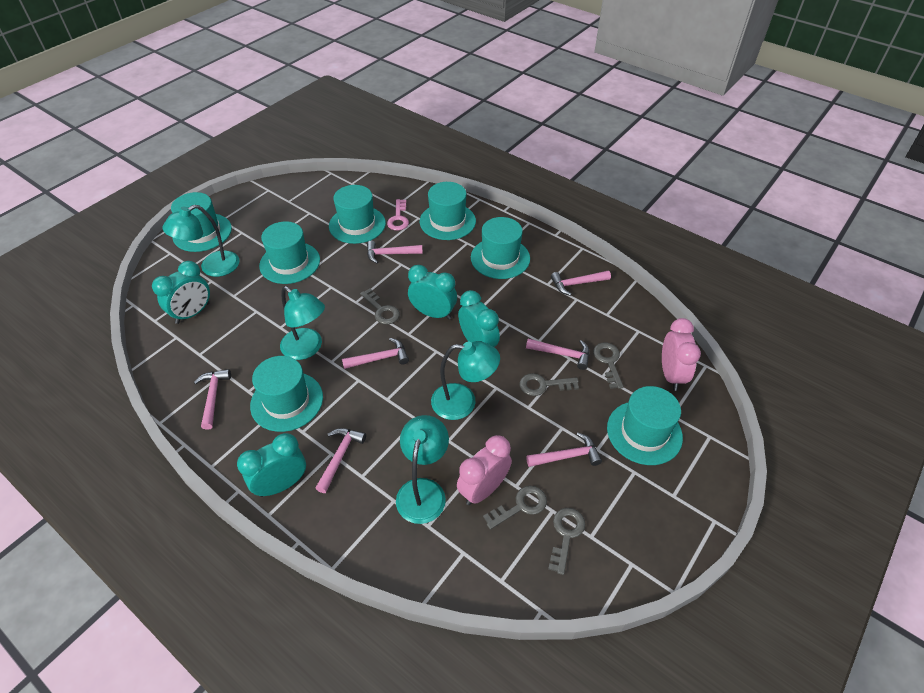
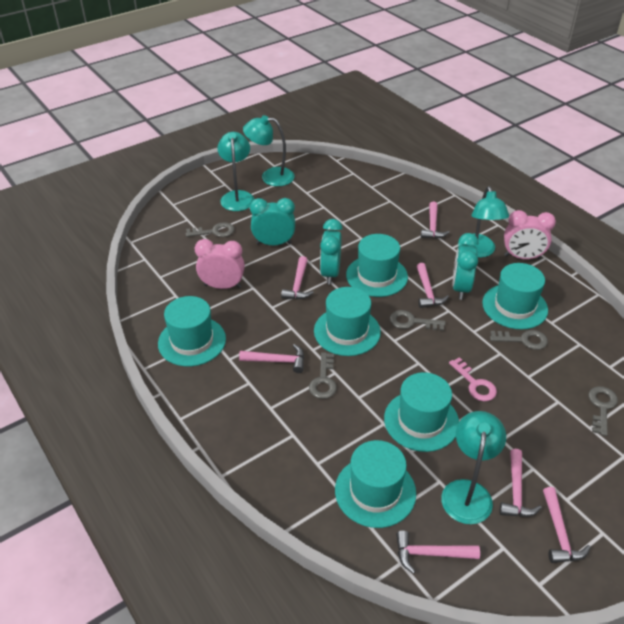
turquoise clock: [152,261,210,324] [237,433,306,497] [408,265,457,320] [458,290,500,347] = 4 -> [250,198,295,245] [320,219,342,284] [452,233,479,300] = 3
turquoise hat: [171,192,232,252] [250,356,323,432] [259,221,320,284] [329,185,386,244] [420,182,476,240] [471,217,530,279] [607,386,683,465] = 7 -> [158,296,226,366] [314,287,381,356] [335,440,416,528] [346,234,408,297] [384,372,459,452] [482,263,548,329] = 6

